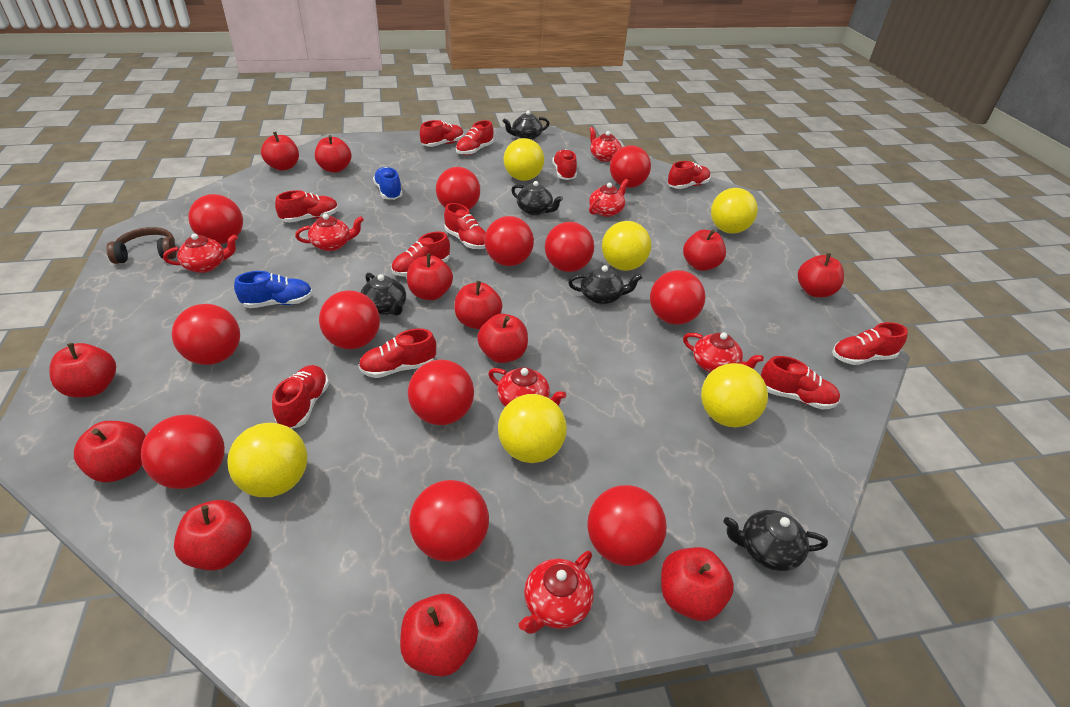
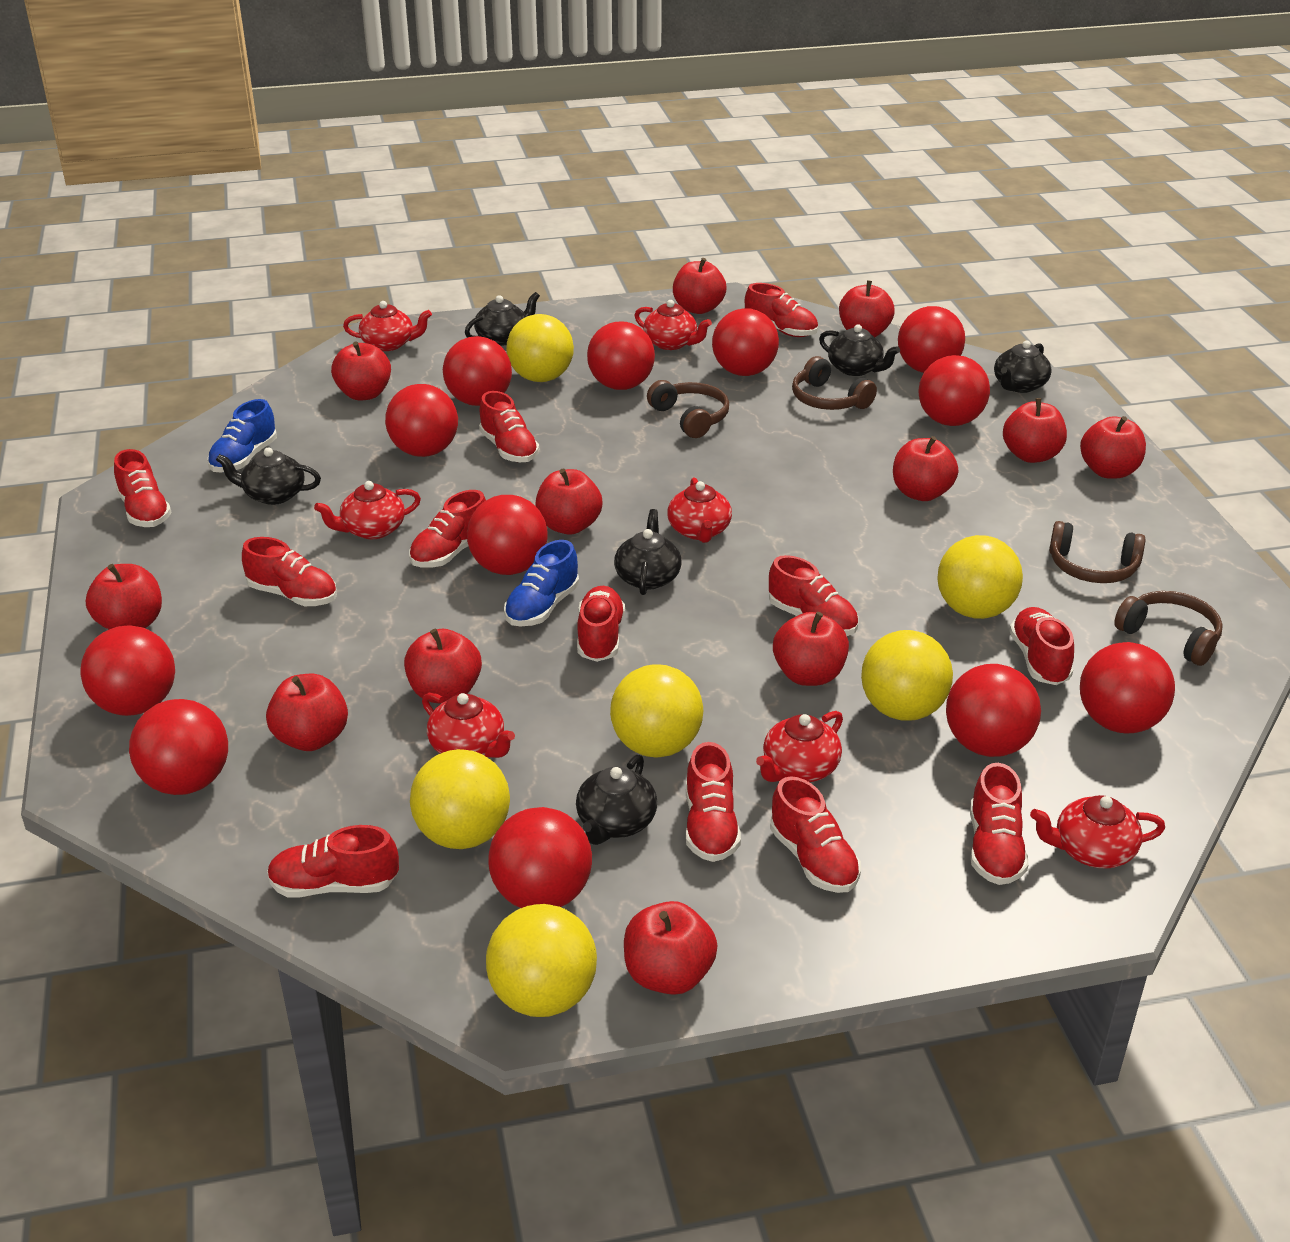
black teapot: [361,273,406,316] [503,111,550,140] [511,181,563,215] [568,265,642,304] [723,510,828,571] = 5 -> [216,448,321,505] [465,292,540,346] [576,755,657,845] [614,509,682,595] [819,324,900,376] [994,340,1052,393] = 6
brown headphones: [107,227,176,264] = 1 -> [647,380,729,438] [792,356,877,410] [1049,521,1146,583] [1114,591,1223,666] = 4
red shoe: [272,365,329,429] [275,190,339,223] [358,329,436,378] [391,232,450,277] [420,120,464,147] [444,203,486,249] [456,120,493,155] [552,149,577,180] [667,161,711,189] [761,356,840,409] [832,322,908,365] = 11 -> [114,449,172,527] [242,537,337,606] [267,825,399,898] [409,490,486,568] [479,391,539,462] [577,586,625,662] [686,742,741,862] [745,283,818,337] [769,555,858,636] [770,776,861,893] [970,763,1028,885] [1009,607,1074,685] = 12

